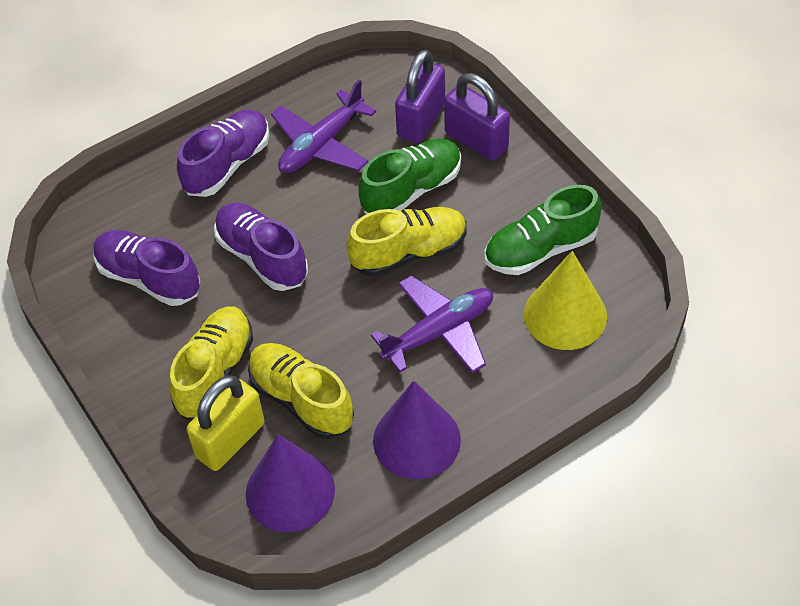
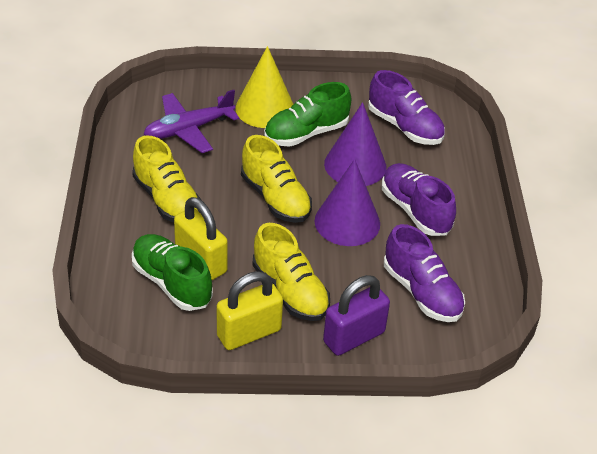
purple padlock: [395,49,445,143] [444,73,510,161] = 2 -> [323,275,390,356] = 1
purple plane: [271,80,376,173] [371,275,493,373] = 2 -> [144,90,239,153] = 1
yellow padlock: [187,375,265,471] = 1 -> [174,197,228,280] [217,271,283,350] = 2

